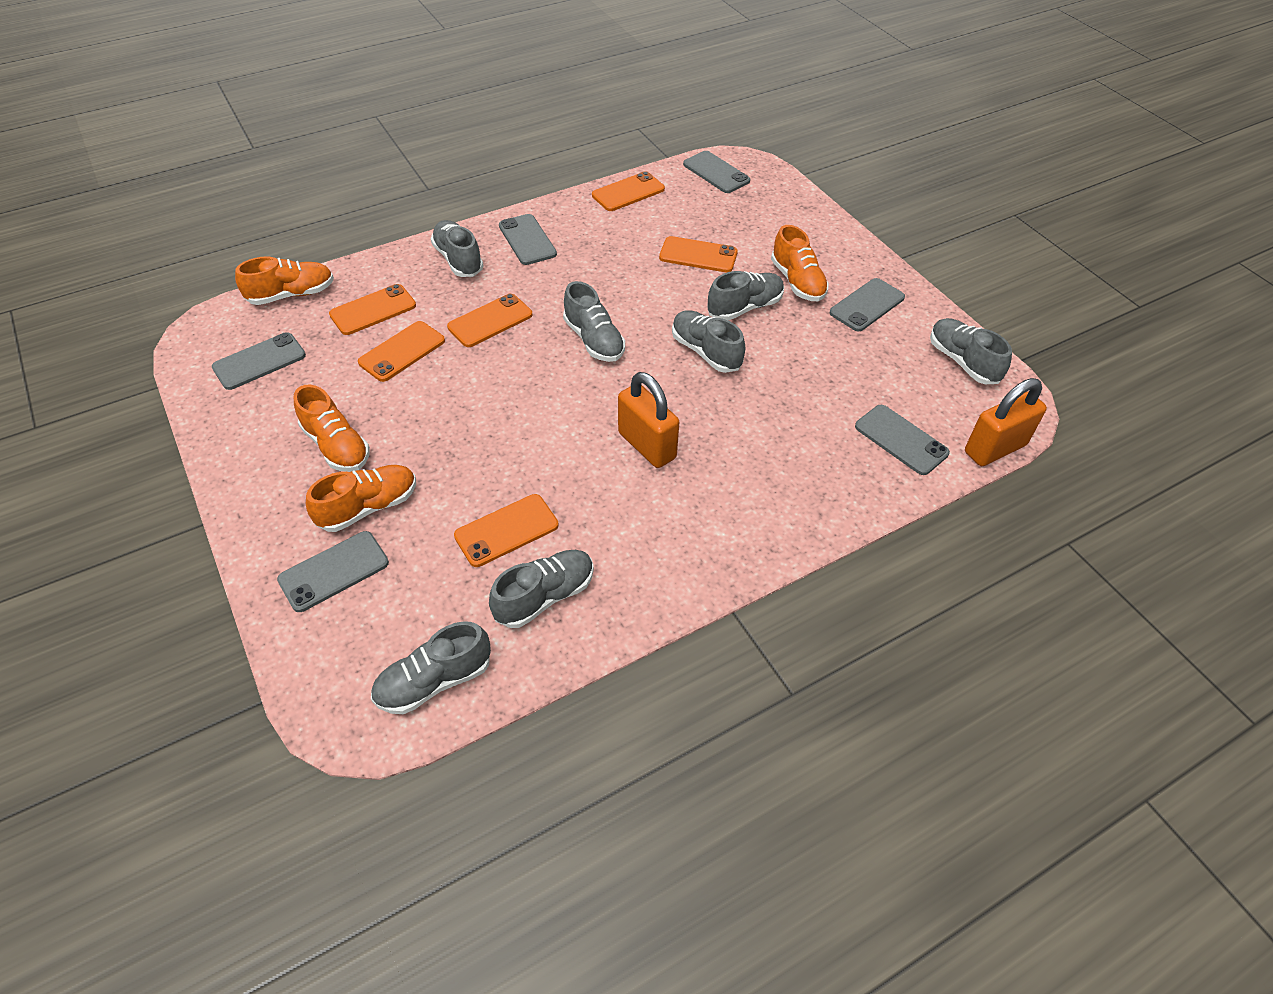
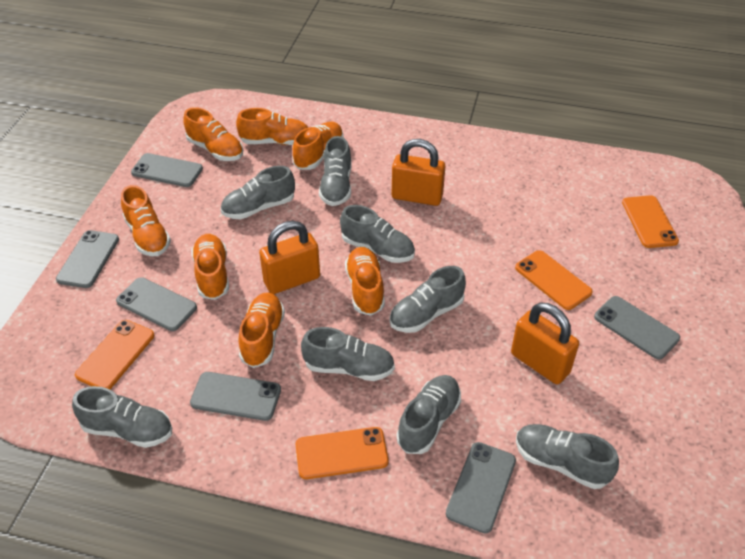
grey shoe: [371,621,491,714] [431,220,484,277] [489,550,594,628] [563,281,625,362] [672,310,745,373] [707,271,784,320] [930,318,1012,384] = 7 -> [72,386,172,448] [221,166,295,219] [301,327,395,381] [319,136,351,206] [340,205,415,263] [389,266,466,333] [396,375,461,454] [516,424,619,489] = 8
orange padlock: [618,372,679,468] [965,378,1047,466] = 2 -> [259,221,320,294] [392,139,445,206] [511,302,579,384] = 3
orange phone: [329,284,416,335] [358,321,445,382] [447,294,532,347] [454,494,559,567] [592,171,665,211] [659,236,738,272] = 6 -> [75,320,154,389] [295,427,389,479] [515,250,593,310] [622,195,679,248] = 4
orange shoe: [235,256,334,305] [294,385,370,472] [306,465,416,532] [771,225,829,301] = 4 -> [121,185,171,256] [183,107,243,161] [191,234,229,300] [236,108,308,145] [239,292,285,368] [293,122,344,170] [345,247,385,316] = 7

